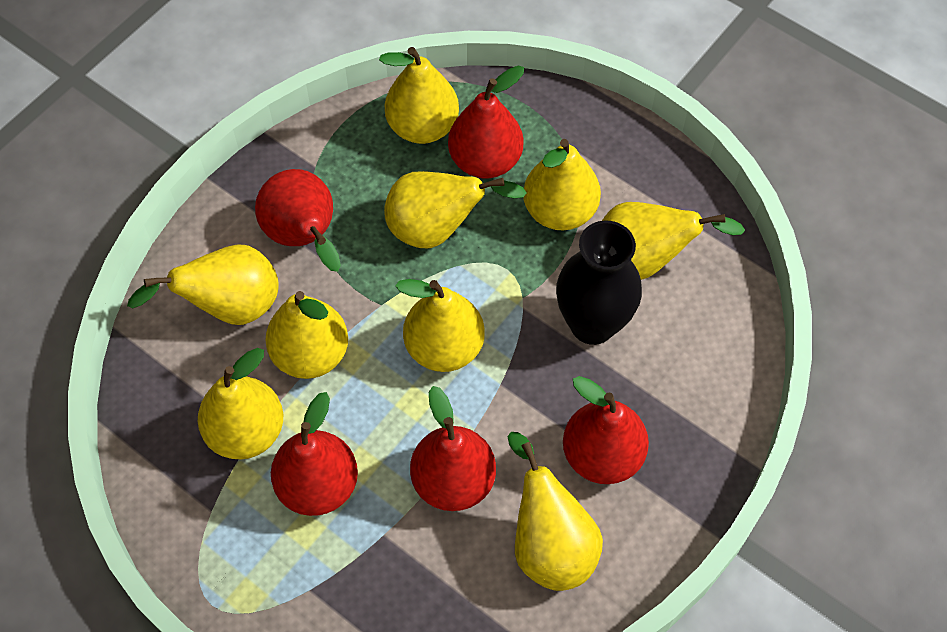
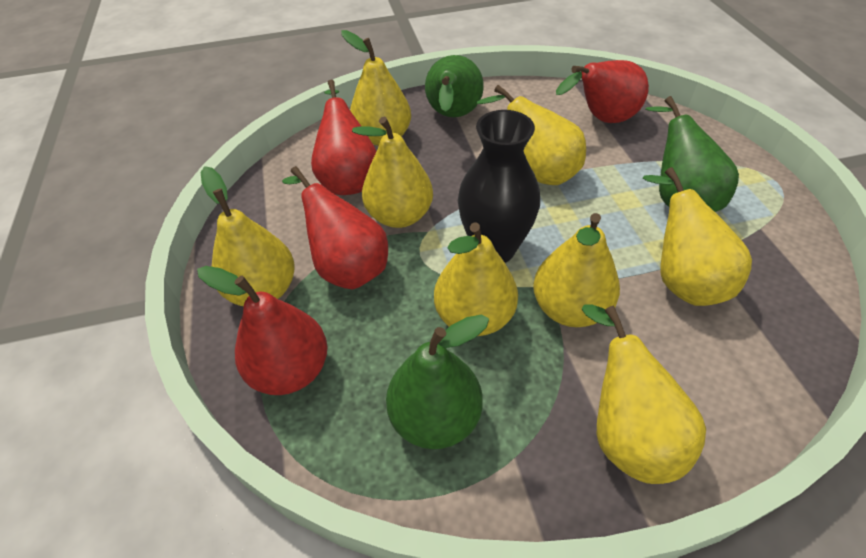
green pear: none = 0 -> [386,315,489,449] [425,55,484,117] [645,96,739,212] = 3
red pear: [255,169,341,272] [271,392,358,516] [410,386,496,511] [448,65,524,179] [563,376,649,484] = 5 -> [197,266,328,395] [282,166,388,289] [311,80,377,195] [556,60,649,123] = 4
yellow pear: [127,244,279,325] [198,348,283,459] [265,291,348,379] [379,47,459,144] [384,171,527,248] [395,279,485,372] [508,432,603,591] [523,139,601,230] [602,202,745,280] = 9 -> [201,166,295,306] [341,30,411,146] [352,117,433,228] [434,222,518,336] [477,85,586,185] [533,213,620,327] [582,305,706,484] [643,167,752,306] = 8

